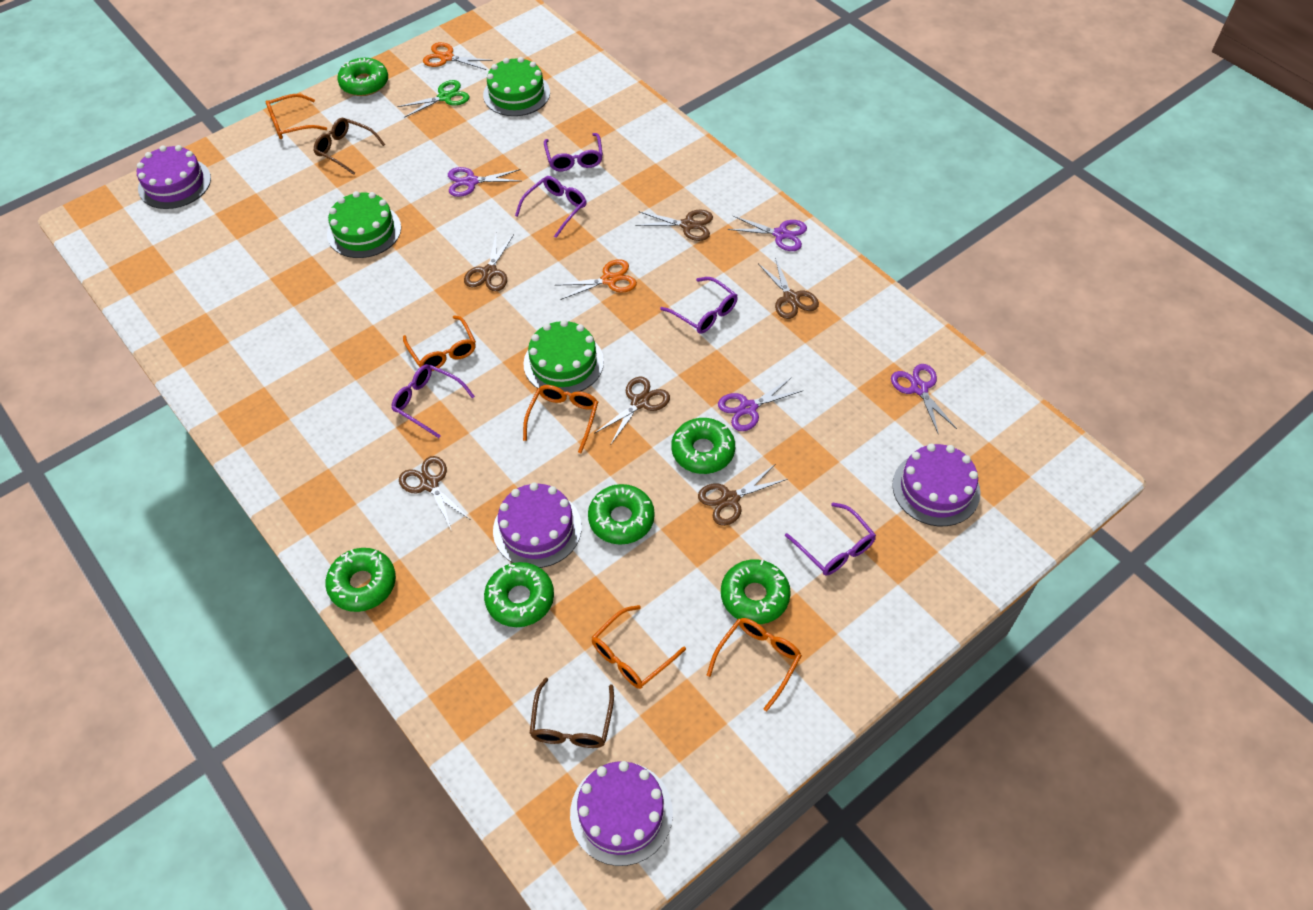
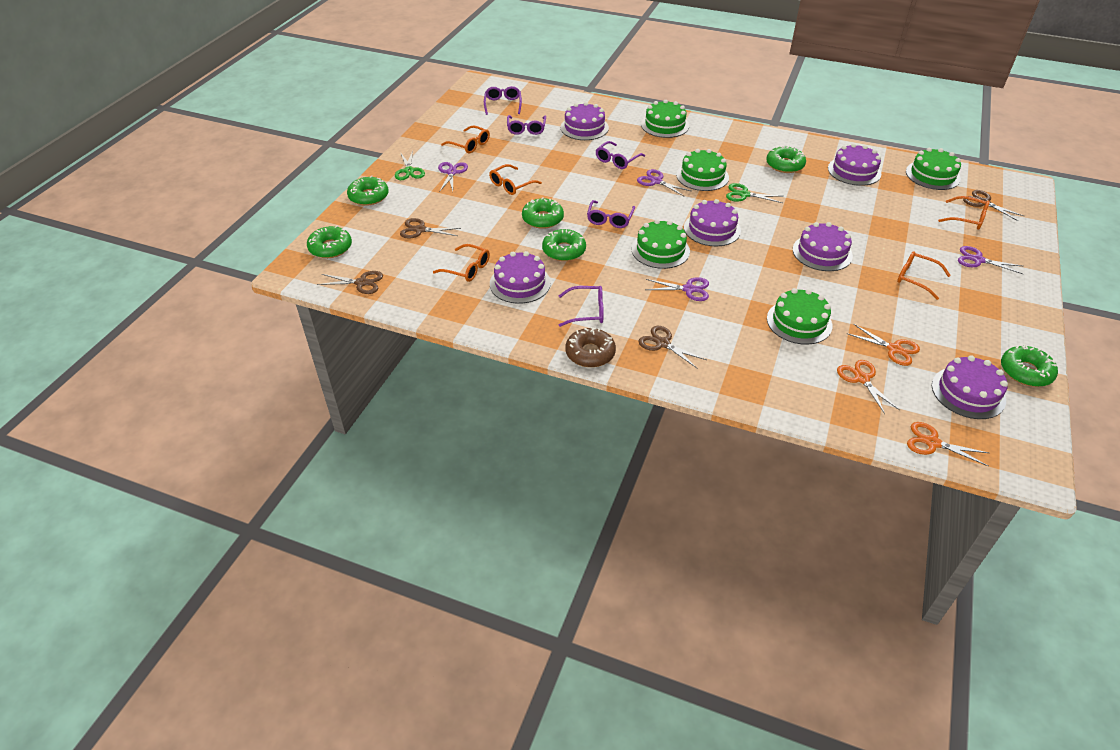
brown donut: none = 0 -> [565,327,616,367] = 1
brown glasses: [314,118,385,175] [530,677,614,748] = 2 -> none = 0
brown scissors: [399,456,471,531] [464,234,514,291] [594,376,670,444] [635,209,713,241] [698,465,788,526] [758,257,819,319] = 6 -> [317,271,383,294] [400,218,461,239] [638,326,707,368] [963,190,1025,221] = 4
green cake: [327,191,401,258] [483,57,550,116] [523,320,604,393] = 3 -> [632,219,690,269] [641,100,689,138] [676,149,729,191] [767,288,832,345] [906,148,961,190] = 5
green scissors: [397,80,469,118] = 1 -> [395,151,425,180] [726,183,782,203] = 2
orange scissors: [423,42,493,70] [555,259,637,300] = 2 -> [837,360,900,414] [847,324,920,366] [907,422,989,466] = 3
purple cake: [137,145,211,209] [493,483,582,568] [570,761,673,866] [892,444,981,526] = 4 -> [490,251,551,304] [561,102,609,140] [684,199,741,246] [793,222,853,271] [828,143,881,186] [932,356,1008,419] = 6

